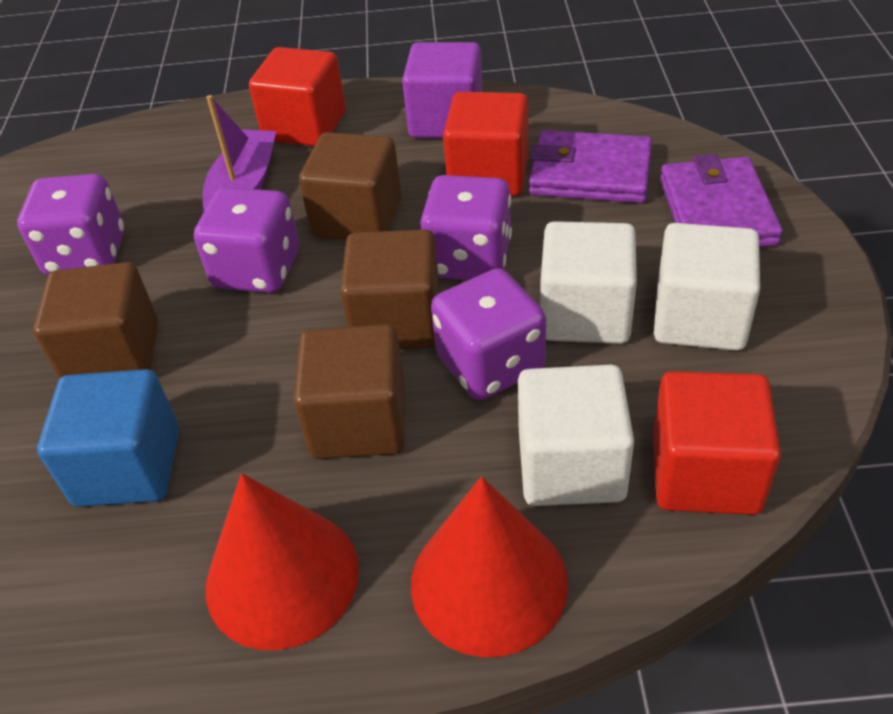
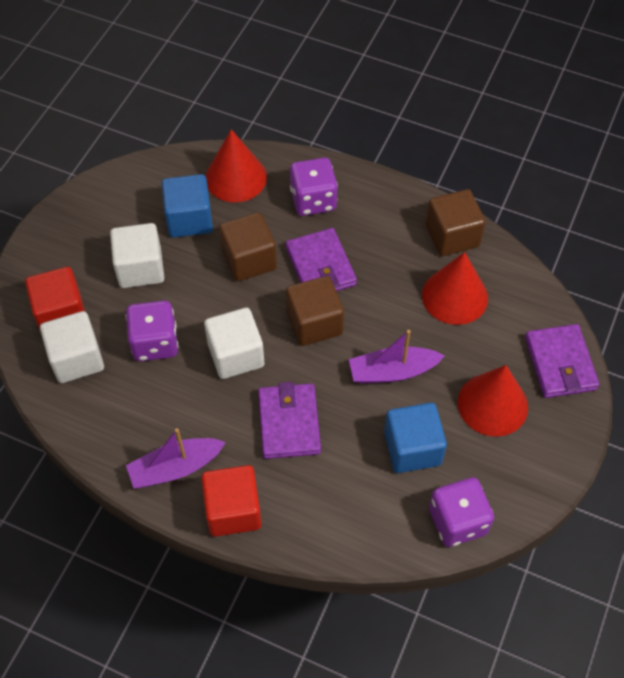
blue cube: [37,369,179,507] = 1 -> [162,174,213,237] [384,403,447,473] = 2
brown cube: [33,262,158,379] [293,324,405,459] [299,132,402,240] [340,229,440,349] = 4 -> [219,212,277,281] [286,276,344,346] [426,189,486,256] = 3
purple boat: [203,95,276,211] = 1 -> [126,428,226,489] [349,330,444,384] = 2
purple cube: [402,42,483,138] = 1 -> none = 0
purple dice: [17,174,124,275] [194,187,299,293] [420,175,512,280] [431,268,546,400] = 4 -> [126,300,178,361] [290,157,338,216] [429,477,494,547] = 3
purple wallet: [529,130,652,203] [660,154,783,247] = 2 -> [258,382,321,459] [286,228,357,291] [525,324,599,398] = 3
red cone: [206,473,359,650] [411,477,568,657] = 2 -> [205,129,267,202] [422,252,488,325] [458,365,528,437] = 3
red cube: [249,47,346,146] [443,92,528,196] [653,371,781,515] = 3 -> [25,267,85,332] [201,465,262,537] = 2

